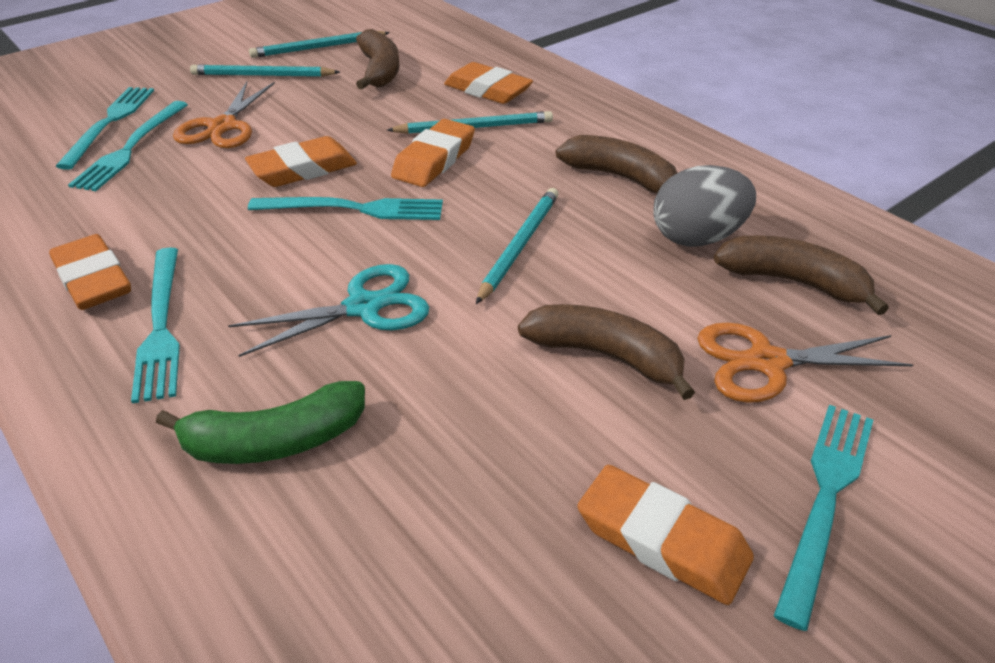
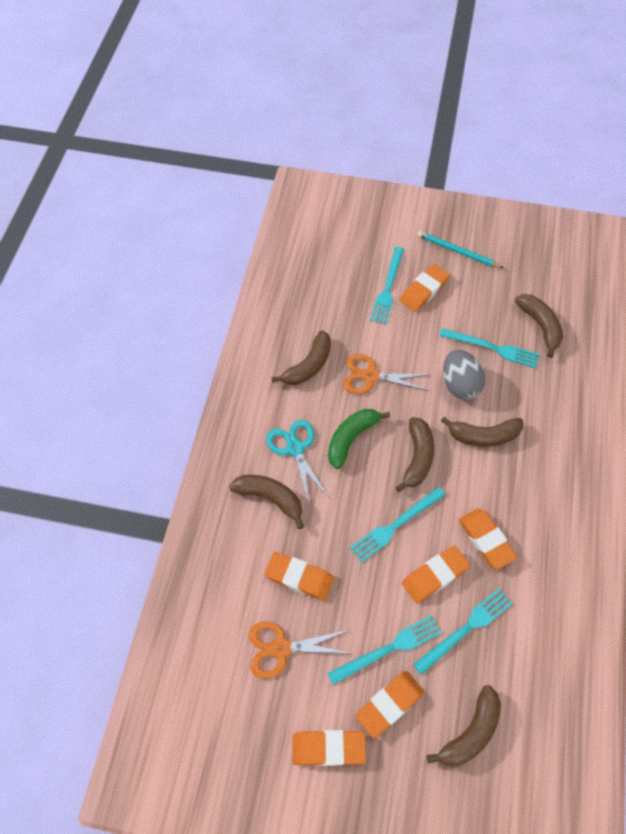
brown banana: [356,29,399,90] [518,304,695,400] [556,135,677,193] [714,235,889,315] = 4 -> [229,475,304,529] [272,330,331,385] [395,417,434,492] [427,685,501,766] [441,417,524,447] [515,294,563,358] = 6
orange eraser: [49,234,131,310] [245,136,357,187] [391,119,475,187] [444,62,533,104] [578,465,754,605] = 5 -> [264,552,334,601] [292,730,366,766] [355,671,424,738] [400,264,450,312] [402,546,470,604] [459,508,517,569] = 6
turquoise pencil: [190,65,340,77] [249,31,390,58] [387,111,553,134] [476,188,559,304] = 4 -> [417,231,503,268] = 1

